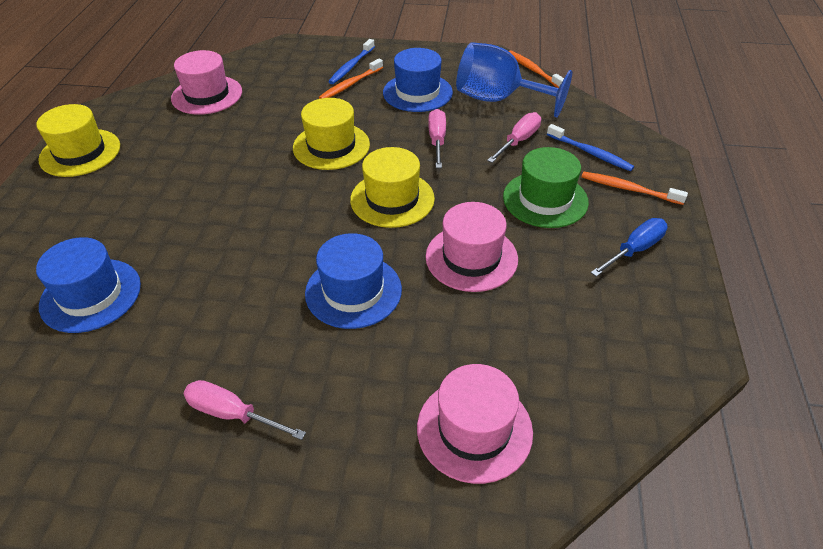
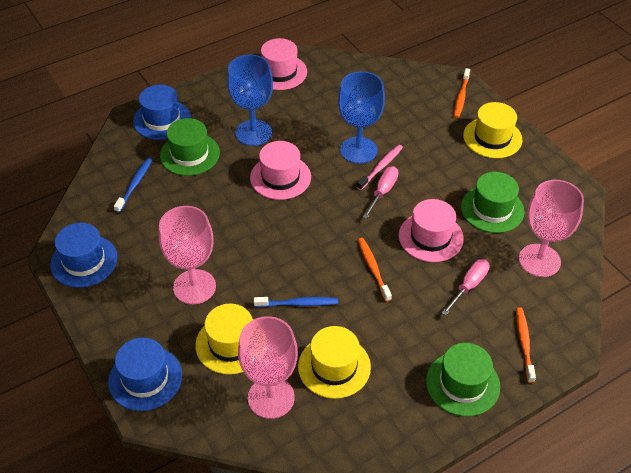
blue goblet: [456,42,572,118] = 1 -> [227,54,273,146] [338,71,385,164] = 2
blue screwdriver: [591,218,668,277] = 1 -> none = 0
green hat: [503,147,589,228] = 1 -> [160,118,220,176] [426,343,500,417] [461,172,524,233] = 3
pink goblet: none = 0 -> [159,206,216,304] [238,316,298,419] [519,180,584,277] = 3
pink screwdriver: [183,380,306,440] [428,109,446,168] [487,112,541,163] = 3 -> [363,166,398,219] [442,259,490,316] = 2
pink toothbrush: none = 0 -> [357,145,403,190] = 1

